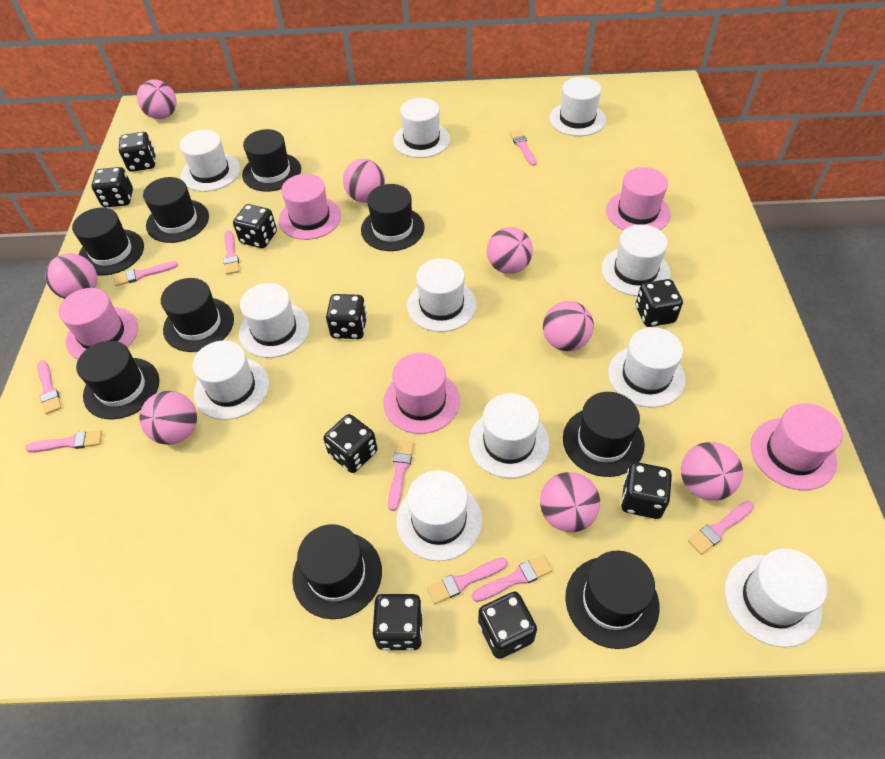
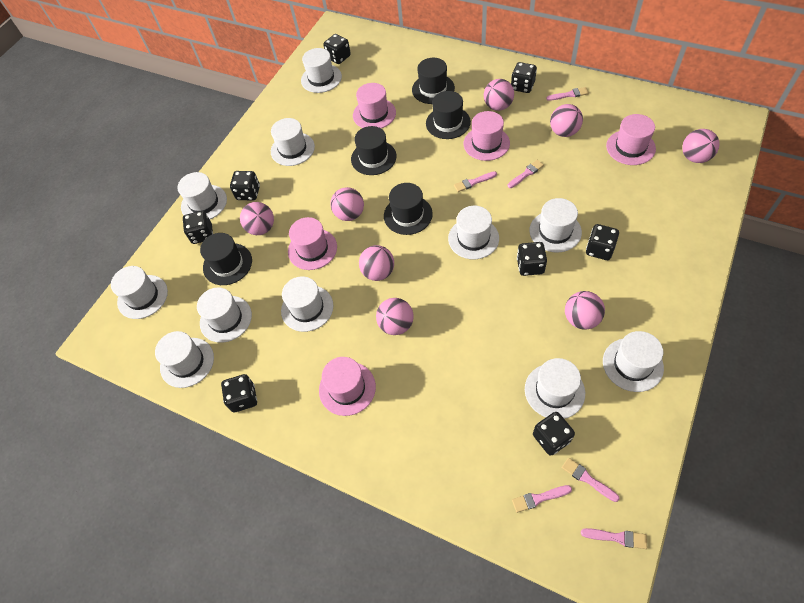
black dice: [92,167,133,207] [119,132,156,172] [233,204,277,248] [323,414,377,473] [326,294,367,339] [373,594,423,651] [478,592,537,659] [621,462,672,519] [636,279,683,327] = 9 -> [183,211,213,244] [221,374,257,412] [230,171,260,200] [323,34,351,64] [511,62,537,93] [517,242,547,276] [533,412,575,456] [586,224,619,260] = 8
black hat: [72,208,144,276] [76,341,159,419] [143,177,209,243] [161,278,234,352] [242,129,301,192] [292,524,382,619] [361,184,425,251] [563,392,645,477] [565,551,660,649] = 9 -> [200,233,252,285] [351,126,396,175] [384,183,433,235] [412,58,455,104] [426,91,471,139] = 5
pink brush: [25,430,102,452] [37,360,61,414] [113,261,178,286] [224,231,240,275] [388,440,414,511] [427,558,508,604] [472,555,552,602] [510,130,537,166] [688,501,754,555] = 9 -> [454,171,497,192] [508,160,544,188] [512,485,572,513] [546,87,589,101] [562,458,620,502] [581,528,647,549] = 6

